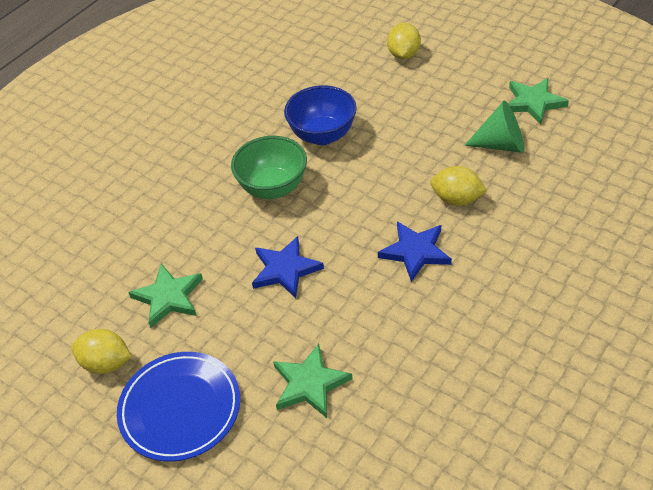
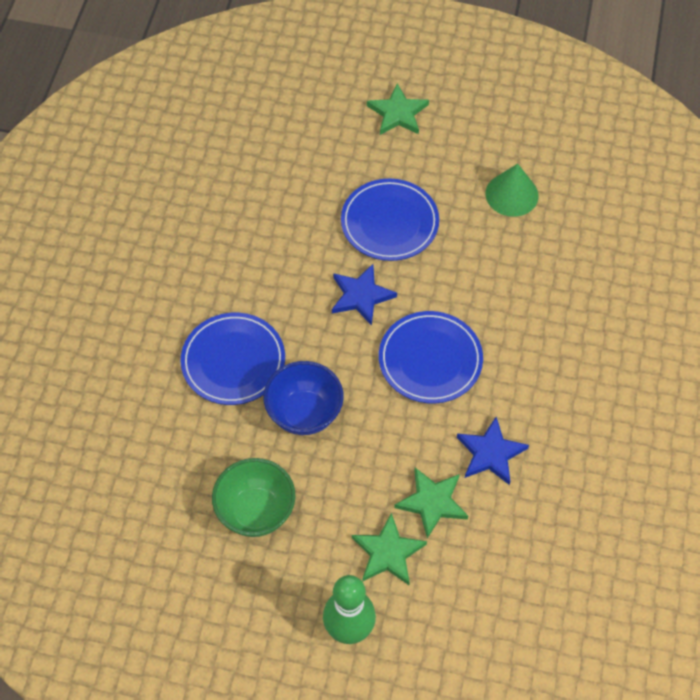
blue plate: [117,352,240,462] = 1 -> [181,313,285,405] [341,179,439,261] [379,311,483,403] = 3
green bowling pin: none = 0 -> [323,575,376,644] = 1
yellow lemon: [71,329,131,374] [387,23,421,59] [430,166,487,206] = 3 -> none = 0

